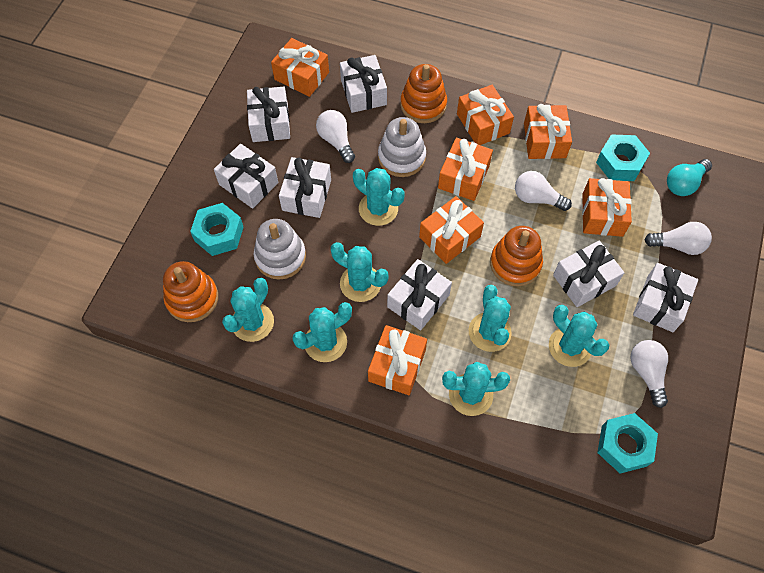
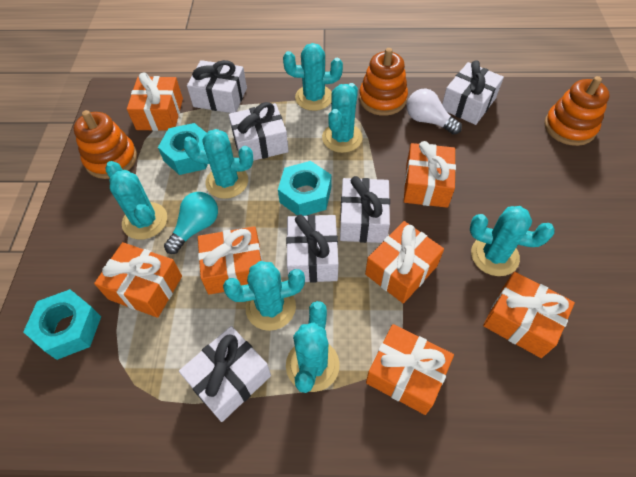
white gift: [214,144,278,209] [247,87,290,142] [279,157,331,218] [340,55,387,113] [387,259,452,330] [553,241,624,307] [633,263,698,332] = 7 -> [179,326,271,422] [187,60,247,113] [229,102,289,161] [286,215,338,283] [340,176,390,243] [442,61,504,125] = 6
white light bulb: [316,110,355,163] [515,171,572,211] [630,340,668,408] [645,222,712,255] = 4 -> [407,89,462,135] = 1
white stacking toy: [254,219,306,280] [378,117,426,177] = 2 -> none = 0

